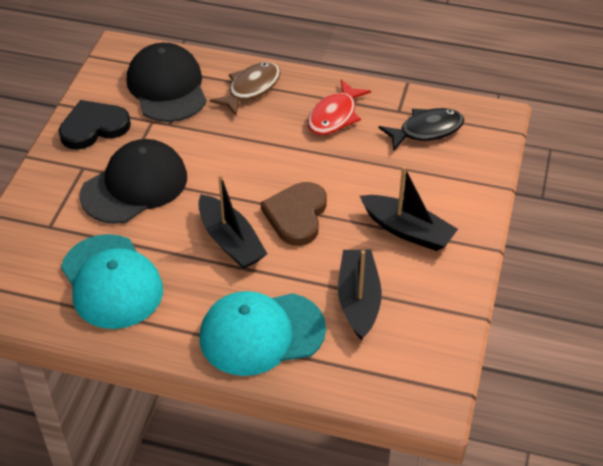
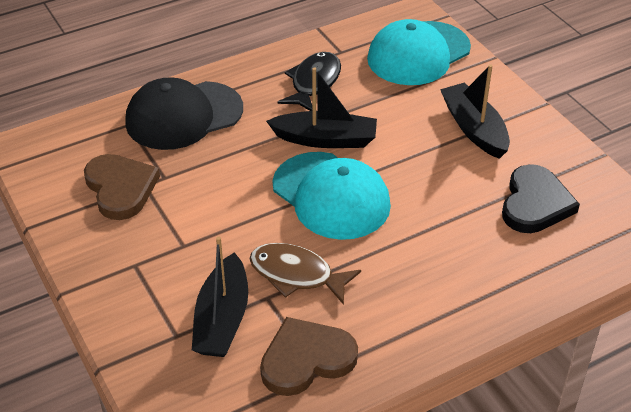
black cap: [80,139,187,224] [127,43,207,122] = 2 -> [125,77,243,150] = 1
brown heart: [261,182,327,246] = 1 -> [84,154,160,220] [260,317,358,396] = 2
red fish: [308,79,371,135] = 1 -> none = 0

